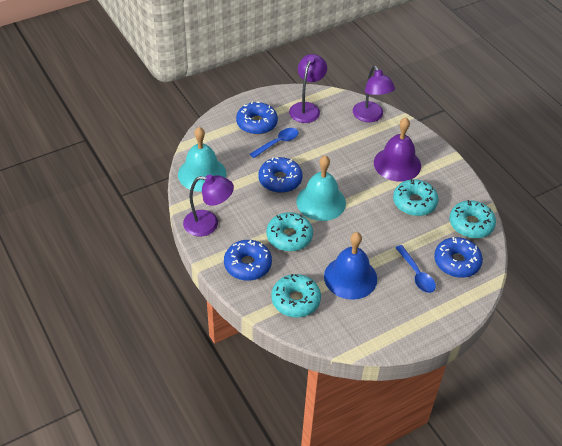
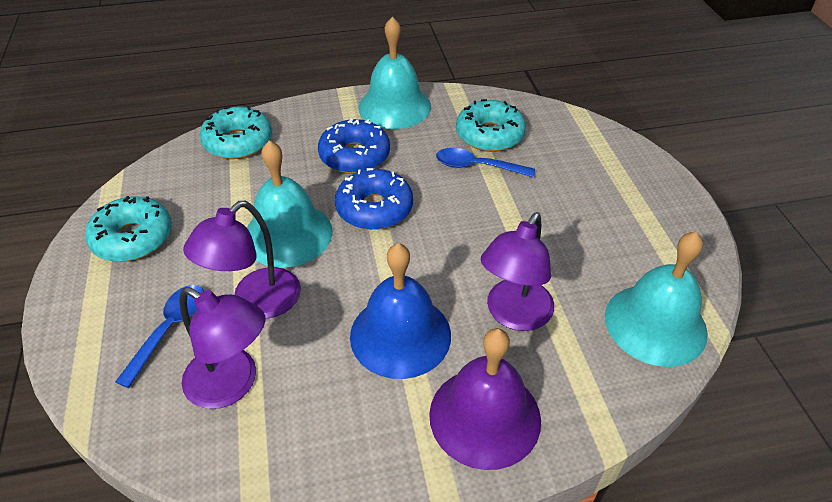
blue donut: [224,240,272,281] [236,102,278,135] [259,157,302,193] [434,237,483,278] = 4 -> [318,118,390,174] [335,168,413,230] = 2
turquoise bell: [178,127,226,192] [296,155,346,221] = 2 -> [247,140,333,268] [358,17,431,129] [605,232,708,367] = 3
turquoise donut: [266,212,313,252] [271,274,321,317] [393,179,438,216] [449,200,496,239] = 4 -> [85,196,172,262] [200,106,272,159] [456,99,526,152] = 3

